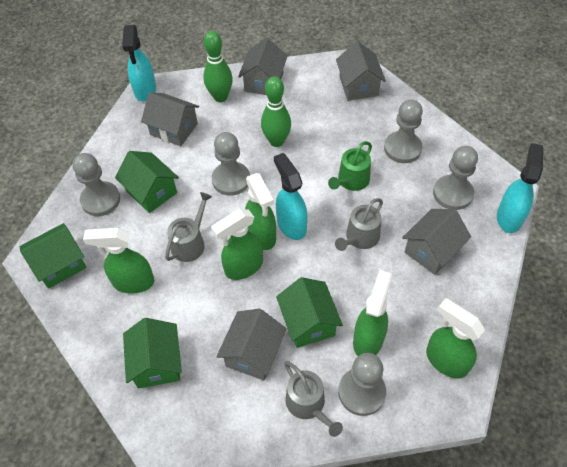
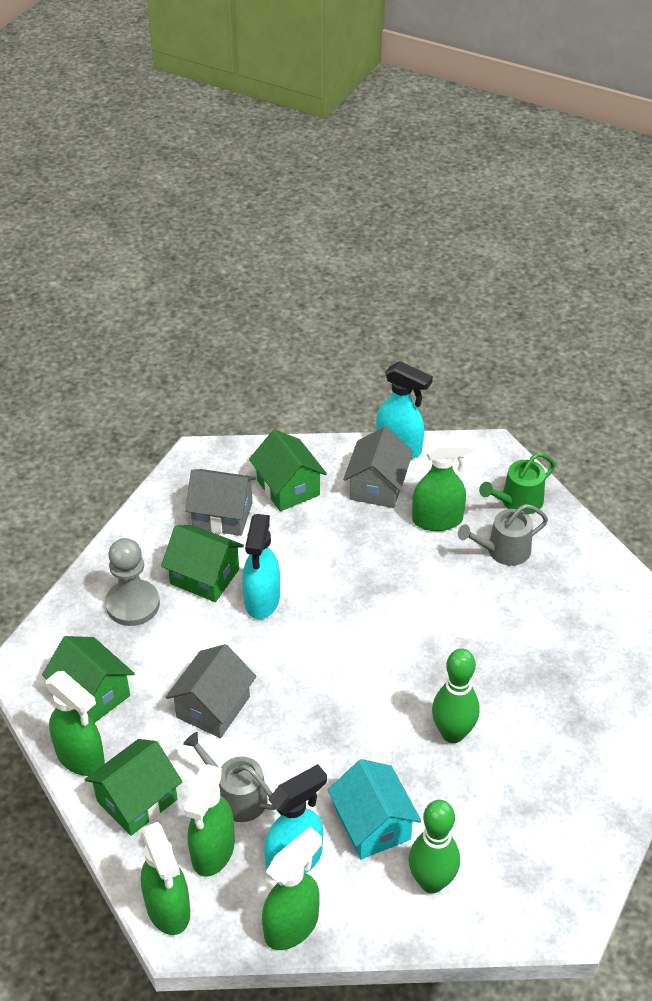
grey house: [141,92,199,146] [217,309,287,380] [238,38,288,95] [336,42,386,101] [402,209,471,275] = 5 -> [166,644,256,738] [185,469,256,536] [343,427,413,508] = 3
grey pawn: [72,153,120,216] [212,132,250,196] [338,353,386,416] [384,99,423,163] [433,146,478,210] = 5 -> [105,538,160,626] = 1
grey watering can: [165,192,212,262] [284,361,343,437] [335,198,383,251] = 3 -> [183,732,275,822] [458,504,548,566] = 2
turquoise house: none = 0 -> [328,759,421,859] = 1

